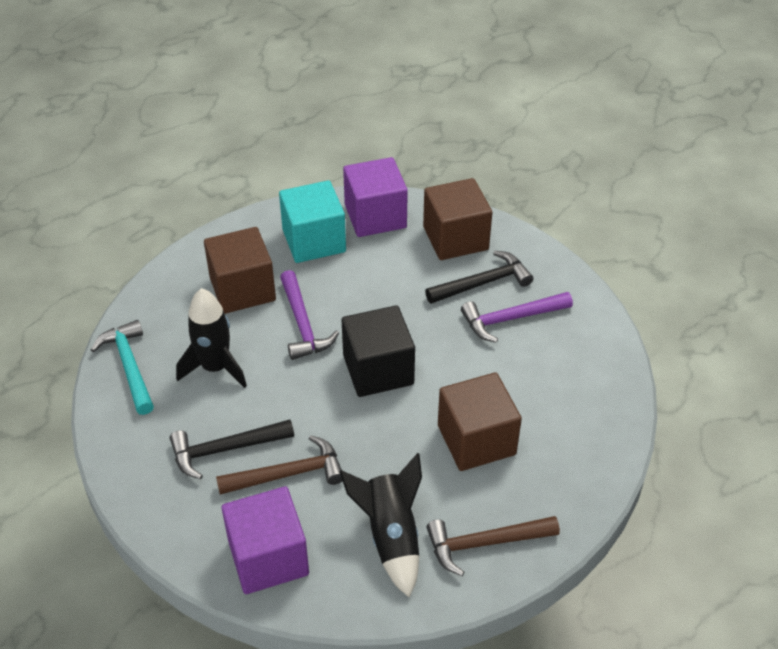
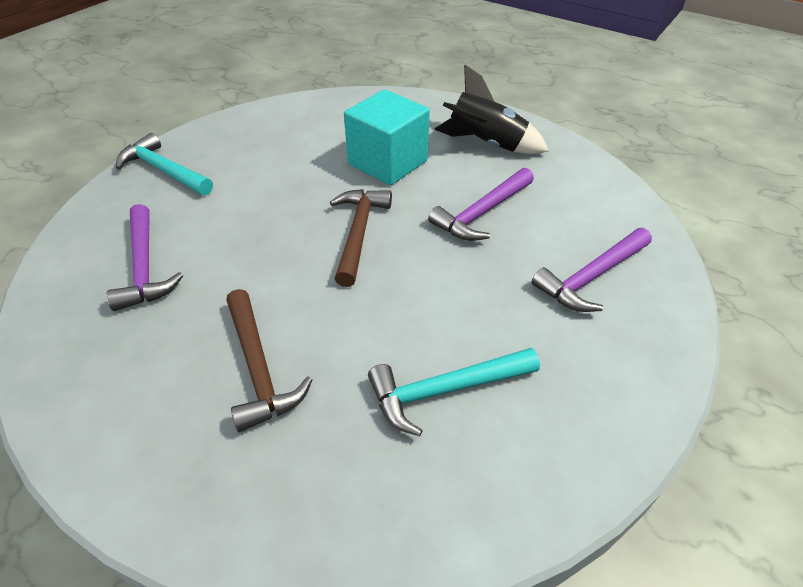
black cube: [342,305,415,397] = 1 -> none = 0
black hammer: [170,419,294,479] [425,251,533,304] = 2 -> none = 0
black rocket: [176,288,247,388] [339,453,422,597] = 2 -> [434,65,549,154] = 1
brown cube: [204,227,276,314] [423,178,492,260] [438,372,522,471] = 3 -> none = 0
purple cube: [222,486,309,594] [343,157,408,237] = 2 -> none = 0
purple hammer: [280,270,339,360] [461,292,573,343] = 2 -> [106,204,183,311] [428,168,534,241] [532,228,652,312] = 3
turquoise hammer: [91,320,154,415] = 1 -> [116,133,213,195] [368,348,540,436] = 2

